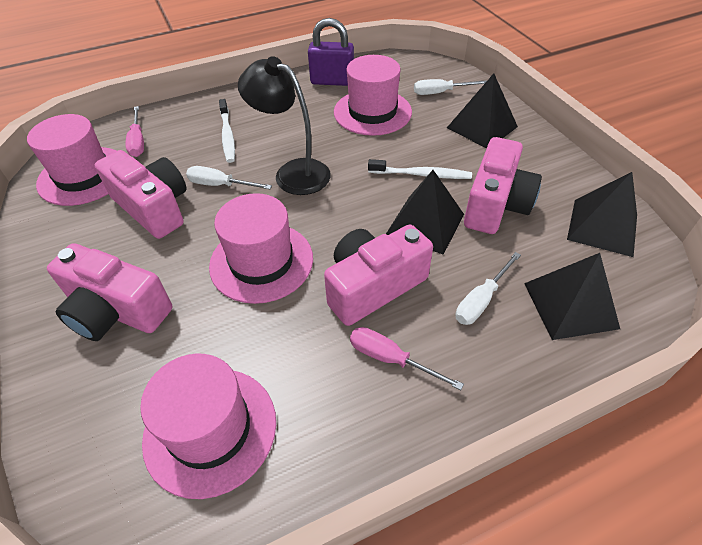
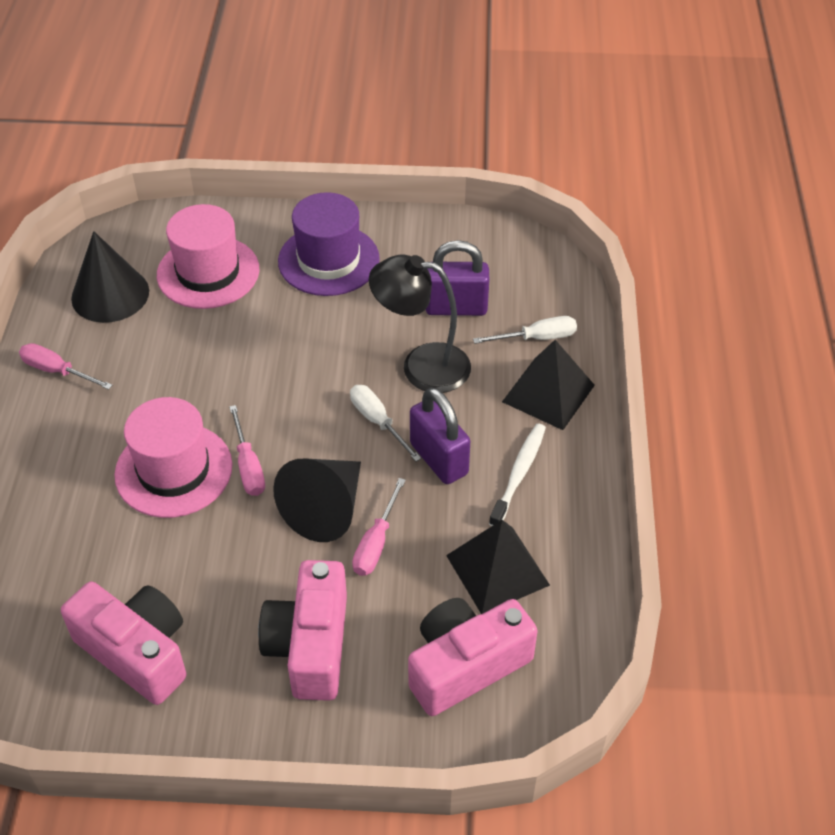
black cone: none = 0 -> [71,231,149,323] [273,459,361,542] = 2
black pyramid: [386,170,464,255] [447,73,518,149] [524,253,620,340] [567,172,637,257] = 4 -> [446,520,550,614] [502,340,595,430] = 2
pink camera: [47,243,172,341] [95,150,186,239] [324,224,433,326] [464,137,542,234] = 4 -> [61,581,186,705] [258,560,347,701] [408,598,538,716] = 3
pink hat: [27,114,116,206] [140,354,276,499] [209,193,313,304] [334,55,412,136] = 4 -> [114,397,232,518] [157,204,259,309] = 2
pink screwdriver: [125,106,144,157] [350,327,464,390] = 2 -> [19,343,113,390] [229,405,265,496] [352,478,406,576] = 3
purple hat: none = 0 -> [278,192,380,296] = 1
purple padlock: [308,18,354,86] = 1 -> [410,388,470,484] [425,240,489,316] = 2
white screwdriver: [186,166,272,189] [414,79,487,95] [455,252,521,325] = 3 -> [350,385,421,462] [473,316,577,344] = 2
white toothbrush: [219,99,235,163] [368,159,472,179] = 2 -> [489,424,546,526] = 1

